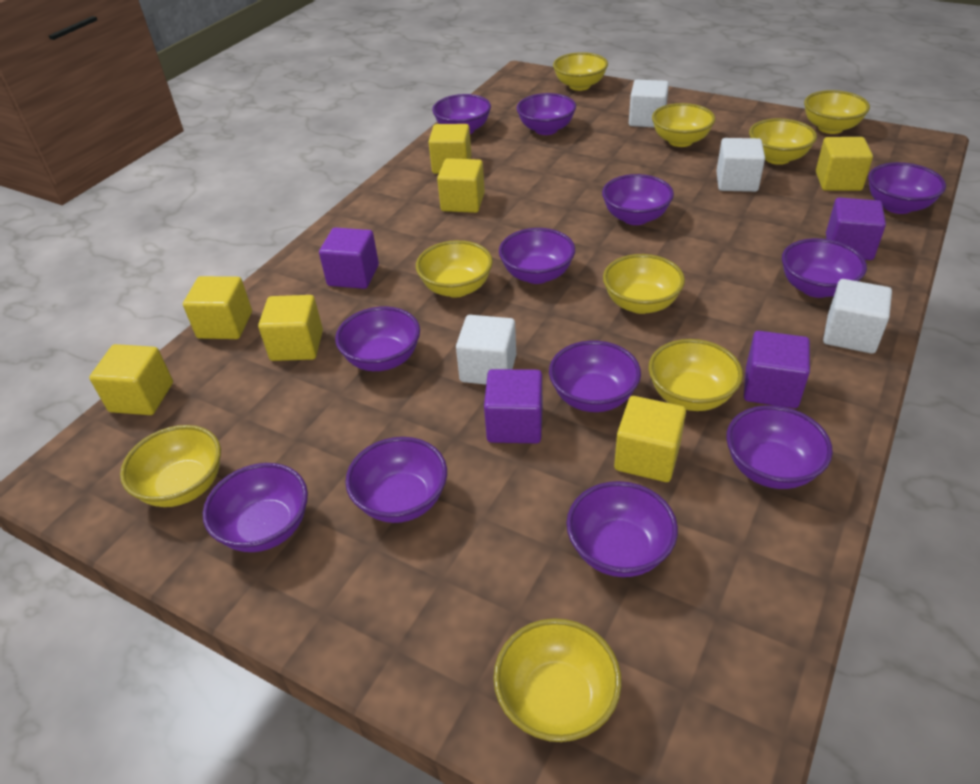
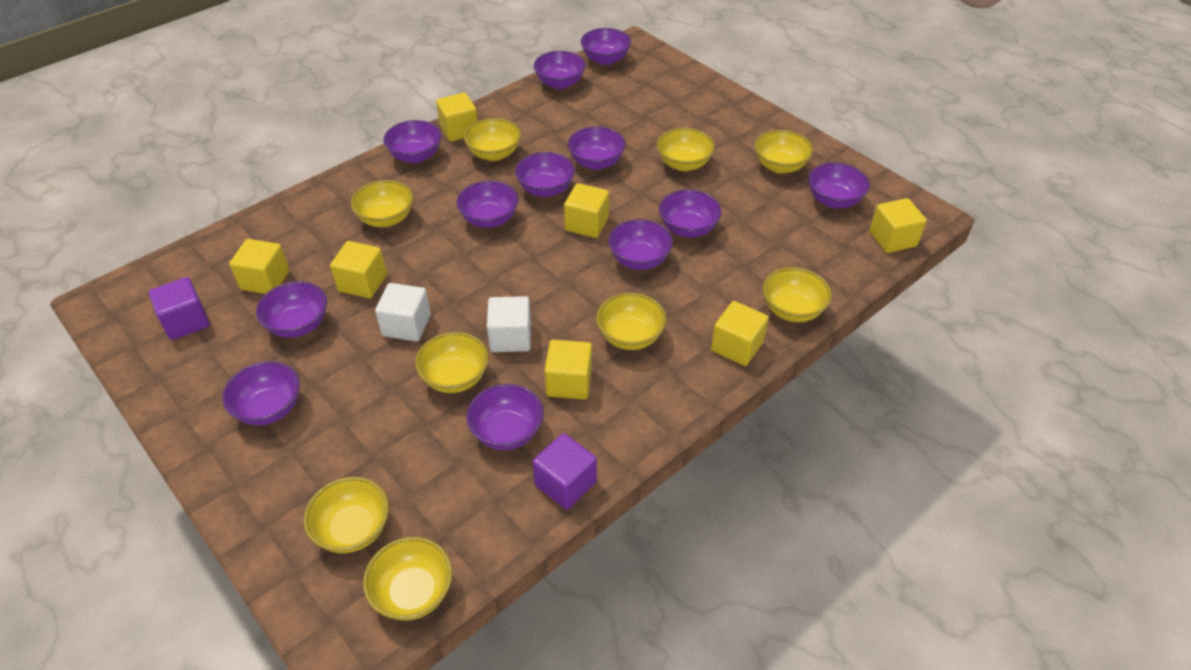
purple cube: [319,228,379,289] [484,369,542,443] [744,331,810,408] [826,197,886,260] = 4 -> [149,277,210,340] [532,433,597,510] = 2
white cube: [456,315,516,385] [629,80,669,128] [716,138,765,192] [823,279,892,354] = 4 -> [375,283,431,342] [487,296,531,352] = 2

